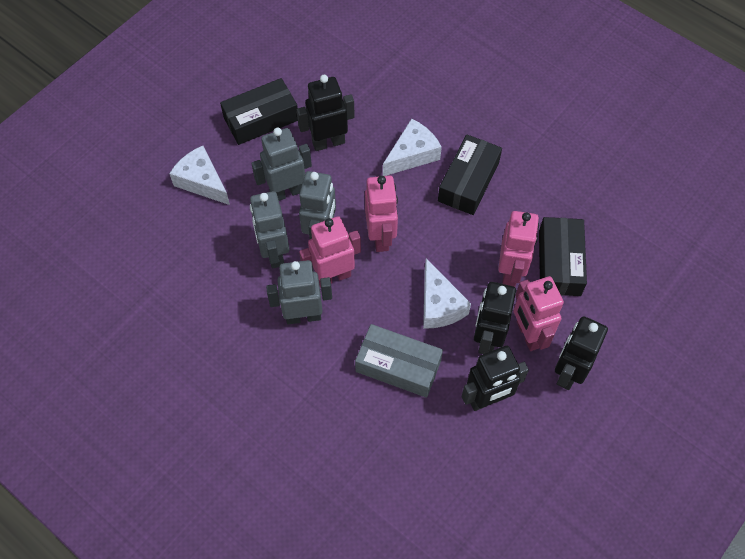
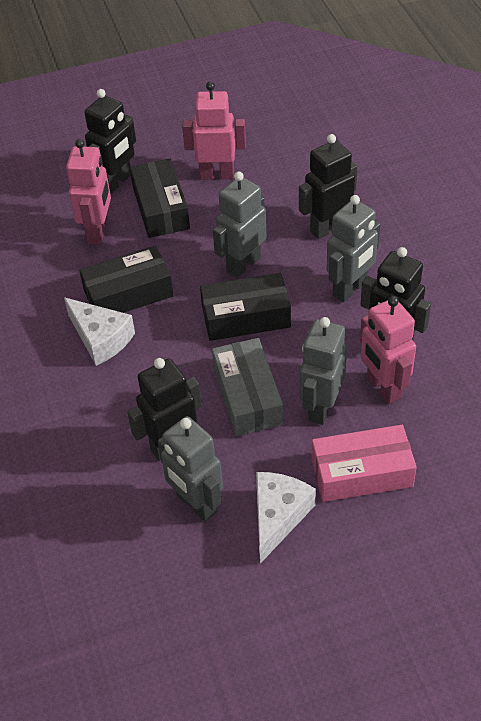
pink box: none = 0 -> [312,425,417,502] = 1
pink robot: [299,216,361,288] [365,175,398,252] [498,211,539,287] [513,276,564,351] = 4 -> [66,139,111,244] [182,81,246,180] [360,296,416,404] = 3
white cheese: [169,146,230,205] [383,119,442,176] [423,258,471,329] = 3 -> [64,297,135,366] [256,472,316,564] = 2

